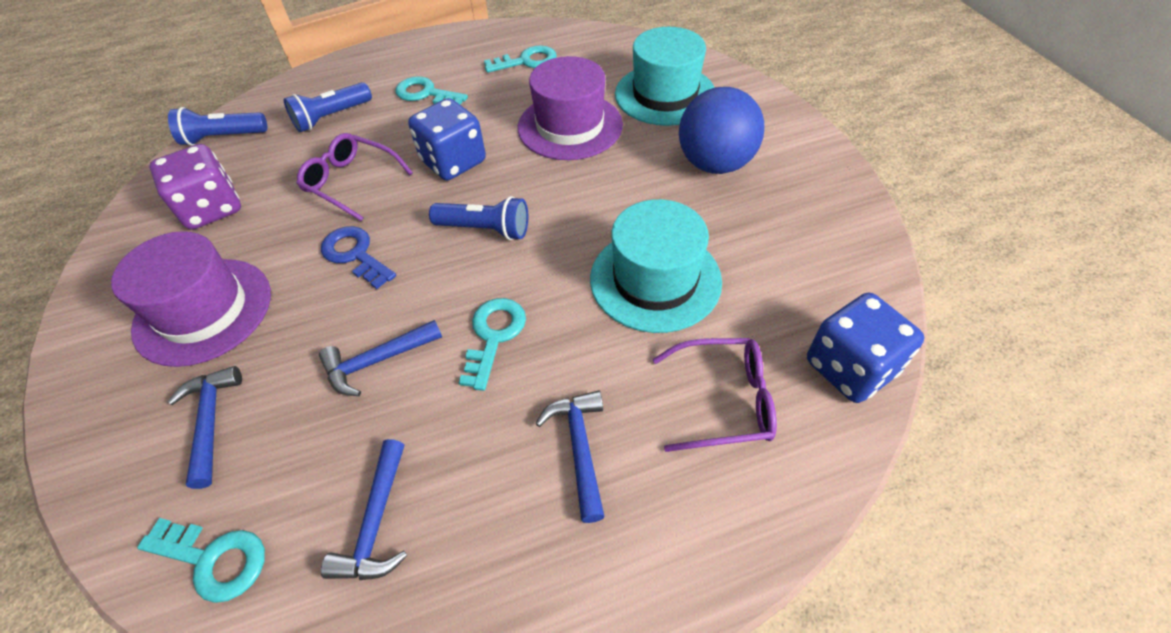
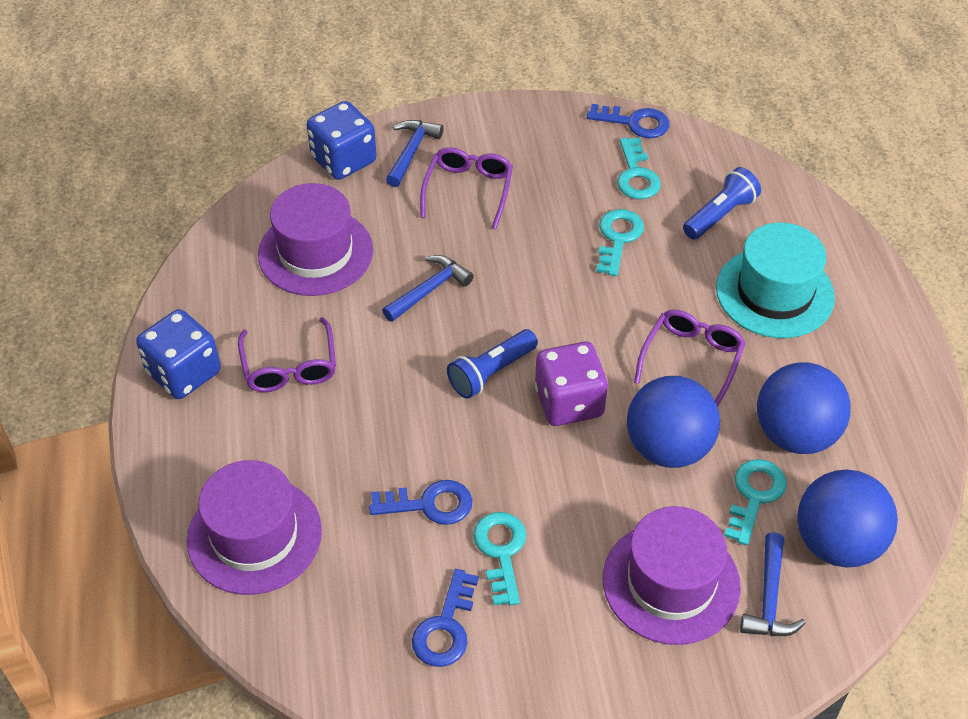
blue ball: [679,87,764,174] = 1 -> [627,376,720,468] [757,362,851,454] [797,469,898,568] = 3
blue flashlight: [168,107,267,146] [284,82,372,132] [429,196,528,240] = 3 -> [447,329,538,399] [683,167,761,240] = 2
blue hammer: [168,366,242,489] [319,320,442,396] [321,439,407,580] [535,390,605,523] = 4 -> [382,255,474,322] [386,120,444,187] [740,532,806,636] = 3
blue key: [321,226,396,289] = 1 -> [369,480,472,525] [412,569,479,667] [587,104,670,138] = 3
purple glasses: [297,133,413,221] [653,338,777,452] = 2 -> [238,317,336,392] [420,147,513,229] [634,310,746,407] = 3
purple hat: [111,231,271,367] [518,56,623,160] = 2 -> [187,460,322,595] [258,183,373,296] [603,506,741,645] = 3
turquoise hat: [590,199,722,333] [615,27,715,126] = 2 -> [716,223,835,338] = 1

